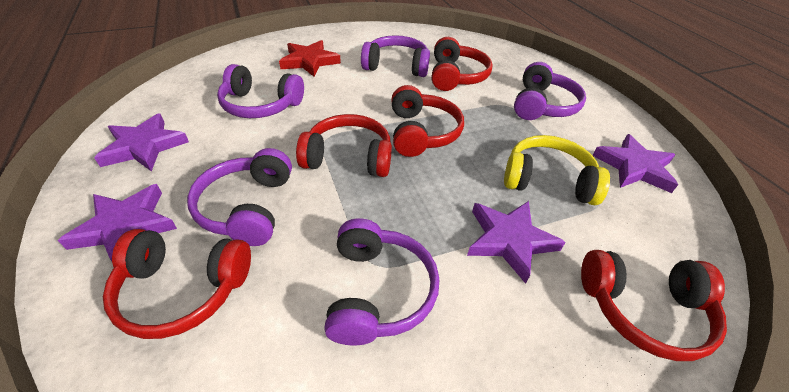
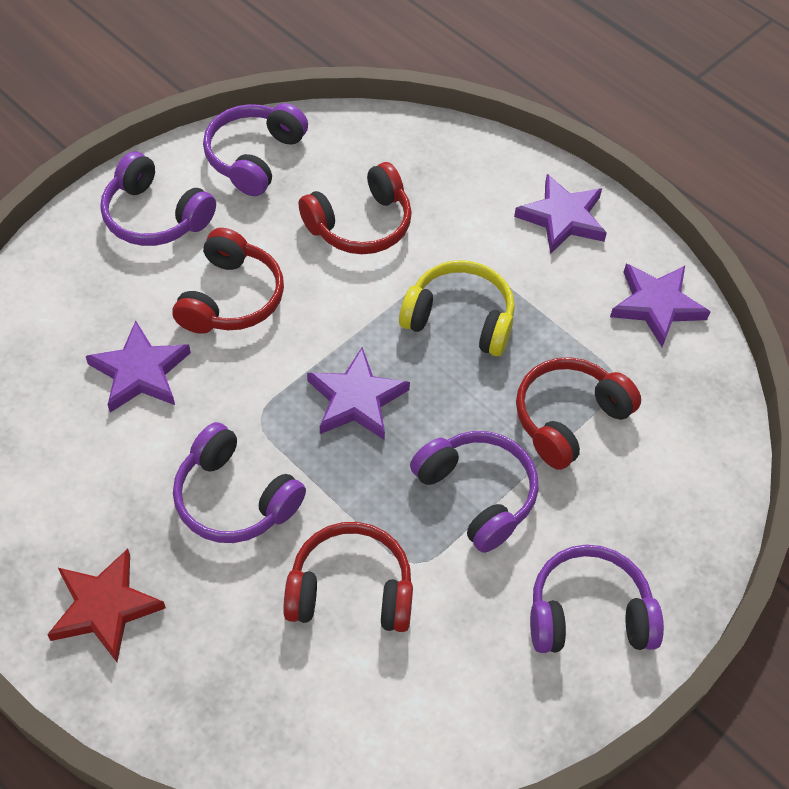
red headphones: [103,229,251,339] [296,114,392,177] [391,85,464,157] [432,37,493,91] [581,250,727,361] = 5 -> [172,228,284,334] [283,522,413,632] [298,162,412,254] [516,357,641,470] = 4

